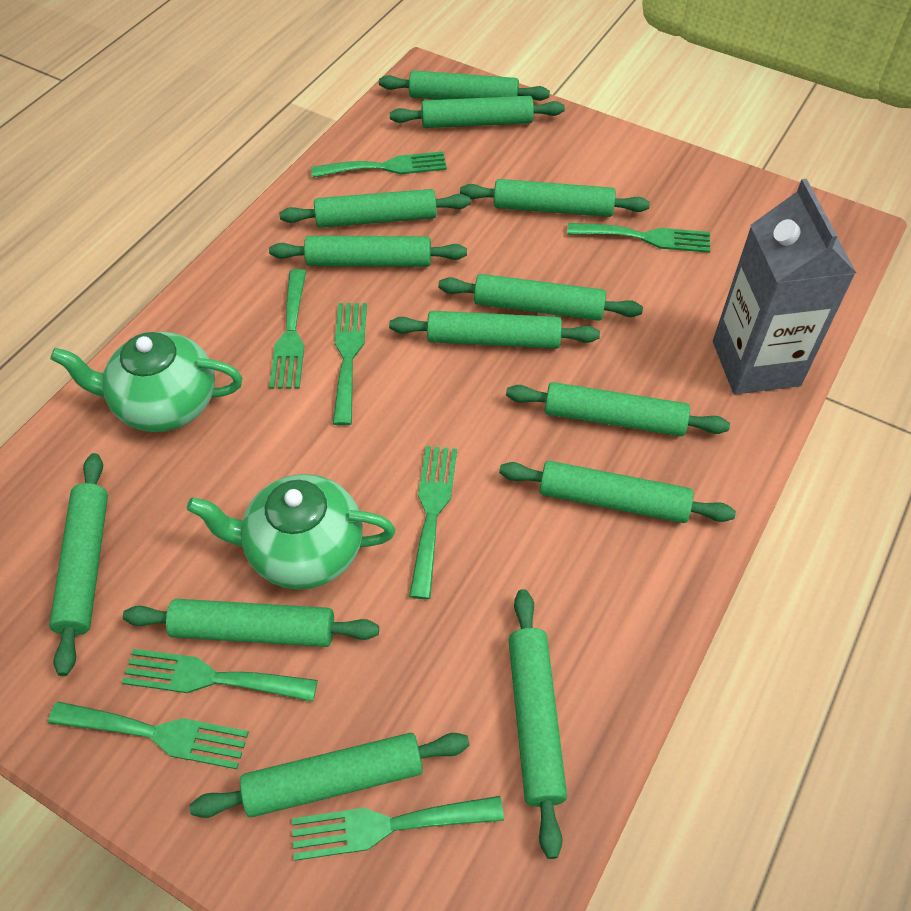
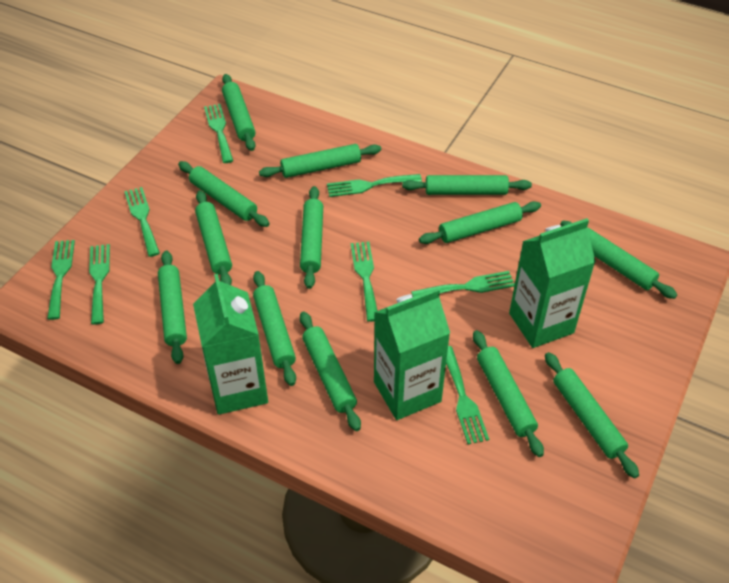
green carton: none = 0 -> [193,274,268,415] [374,288,450,420] [509,218,596,348] = 3
green teapot: [50,332,243,432] [187,474,395,590] = 2 -> none = 0
grey carton: [713,178,856,394] = 1 -> none = 0

